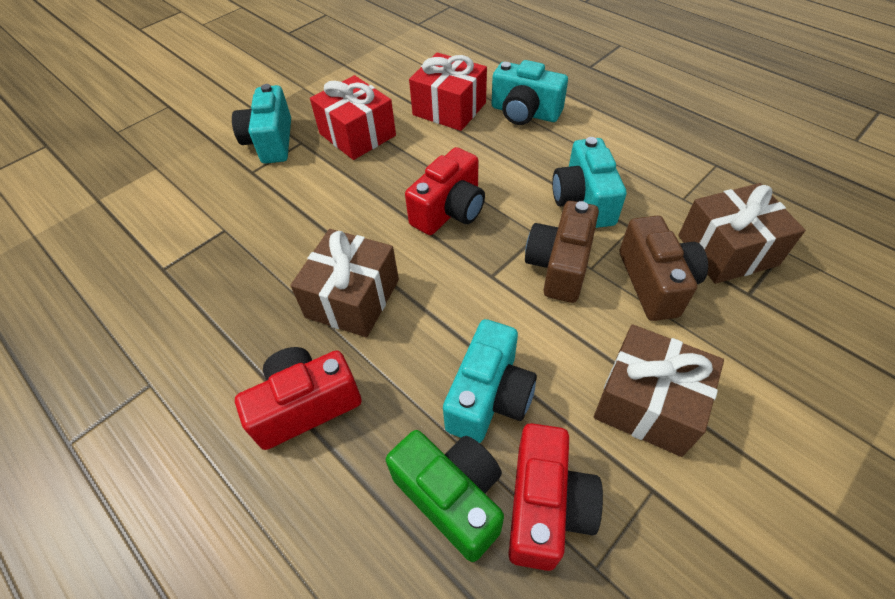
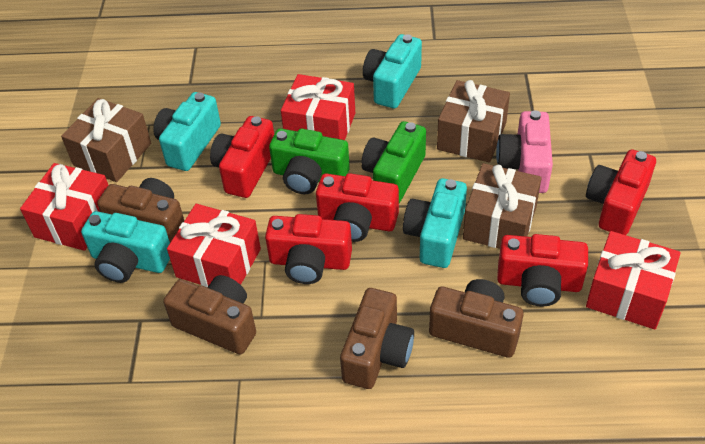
brown camera: [525,201,599,303] [620,216,708,321] = 2 -> [98,178,184,242] [163,275,256,354] [340,288,414,389] [429,279,524,358] = 4
green camera: [386,430,504,562] = 1 -> [269,129,350,194] [361,121,426,203] = 2
pink camera: none = 0 -> [496,110,553,193] = 1
red camera: [235,347,362,450] [405,147,485,235] [508,423,603,571] = 3 -> [210,116,274,198] [265,214,352,284] [316,173,399,242] [497,234,588,307] [586,149,656,235] = 5
red gift: [310,75,396,160] [409,52,487,131] = 2 -> [20,163,108,251] [167,204,261,287] [281,74,355,140] [586,231,680,329] = 4

